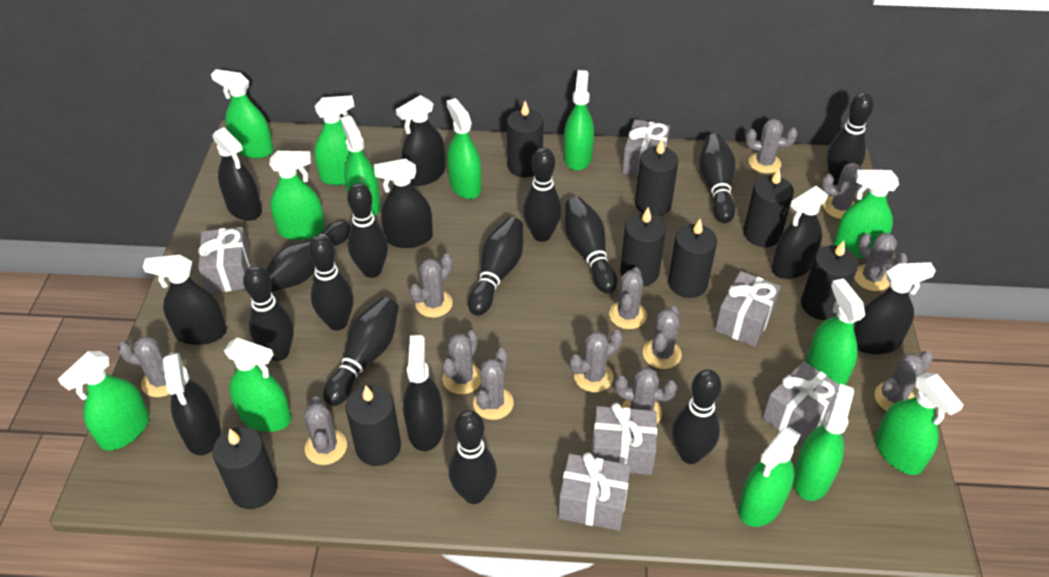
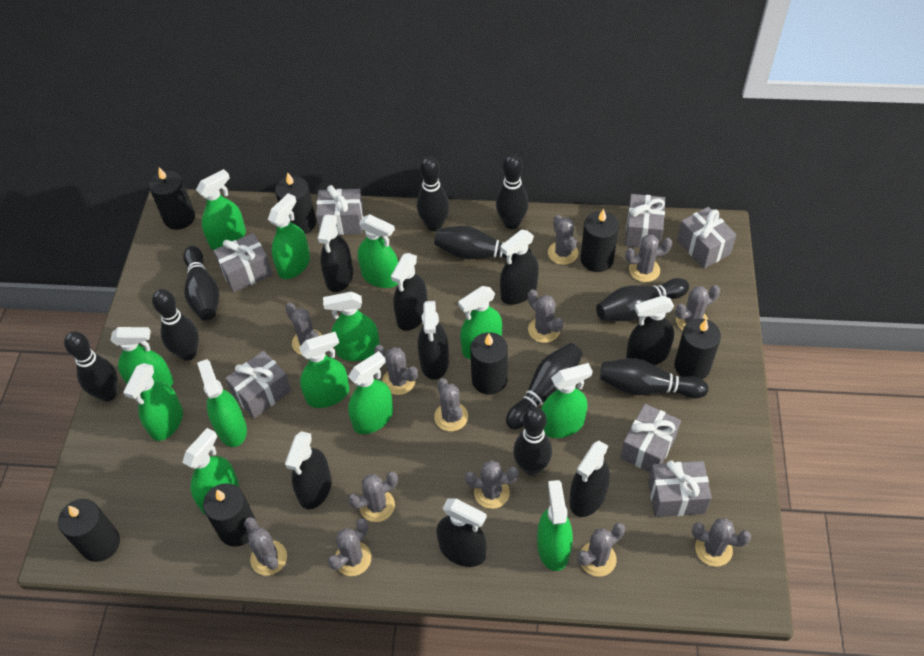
black bowling pin: [243,266,294,361] [266,220,351,292] [308,235,354,331] [323,297,399,406] [347,183,388,278] [448,410,497,504] [468,217,523,316] [523,148,562,242] [565,197,617,294] [672,369,722,464] [699,133,736,223] [827,92,874,185] = 12 -> [64,331,118,401] [152,289,199,361] [183,246,219,320] [417,156,449,231] [434,226,531,259] [496,154,529,229] [506,343,583,430] [513,407,552,476] [596,278,689,321] [600,358,708,398] = 10
black candle: [212,427,278,509] [346,385,401,466] [507,101,543,177] [620,207,666,286] [635,139,678,216] [668,219,717,298] [744,169,794,247] [801,240,858,320] = 8 -> [58,499,120,562] [149,167,195,230] [203,483,256,547] [275,172,316,234] [470,332,508,395] [581,209,619,272] [674,319,721,379] = 7
grey gift: [198,227,251,293] [558,452,631,531] [592,403,657,475] [622,119,670,176] [715,271,781,347] [763,361,839,445] = 6 -> [213,233,273,293] [225,351,292,419] [316,185,364,235] [620,404,681,472] [625,194,665,248] [648,460,712,517] [677,207,737,269] = 7

